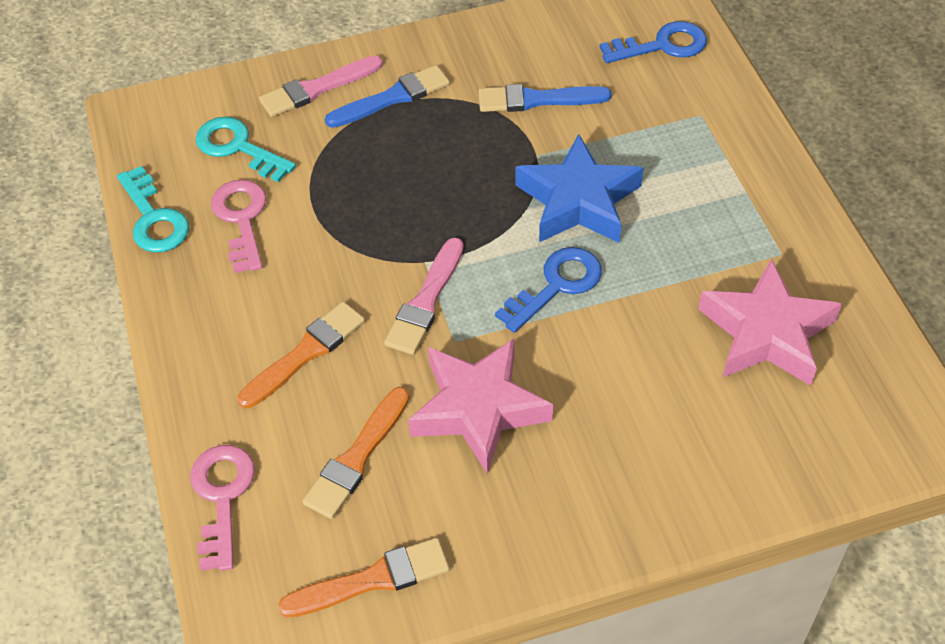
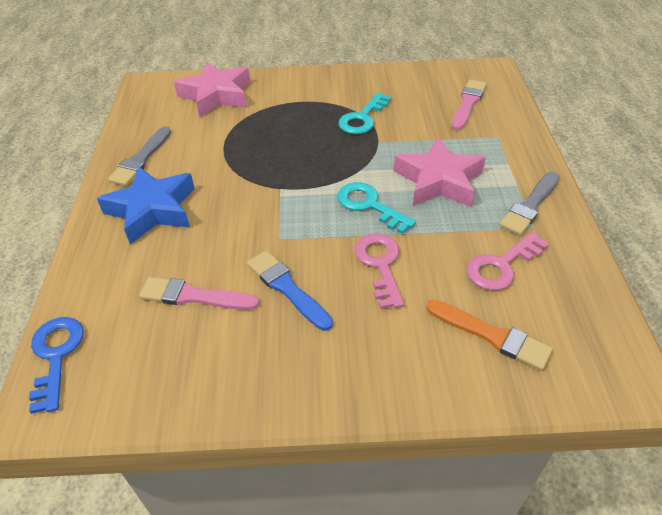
blue brush: [325,65,450,128] [479,84,611,112] = 2 -> [247,251,333,331] = 1
blue key: [495,247,602,333] [600,21,707,63] = 2 -> [29,317,84,414] = 1
grey brush: none = 0 -> [108,126,171,186] [499,172,559,235] = 2
orange brush: [238,302,365,408] [278,538,450,618] [302,387,409,519] = 3 -> [426,300,553,371] = 1

